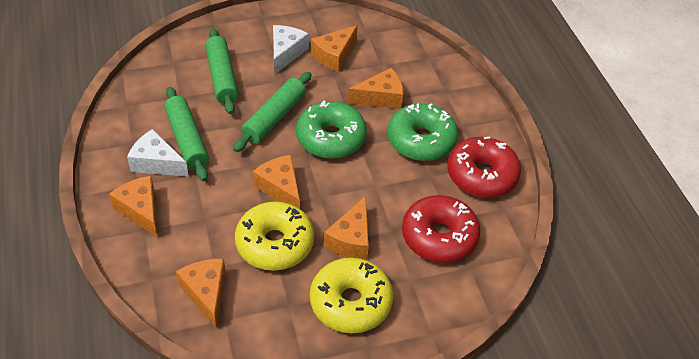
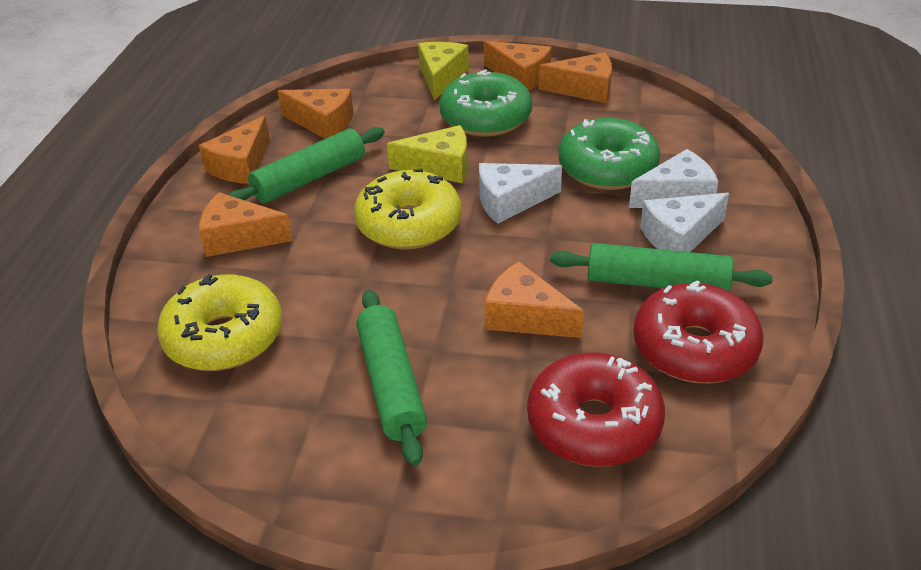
white cheese: [127,129,189,177] [273,25,309,74] = 2 -> [479,163,562,224] [629,149,718,208] [640,193,729,252] = 3
yellow cheese: none = 0 -> [387,125,467,183] [418,42,469,100] = 2

